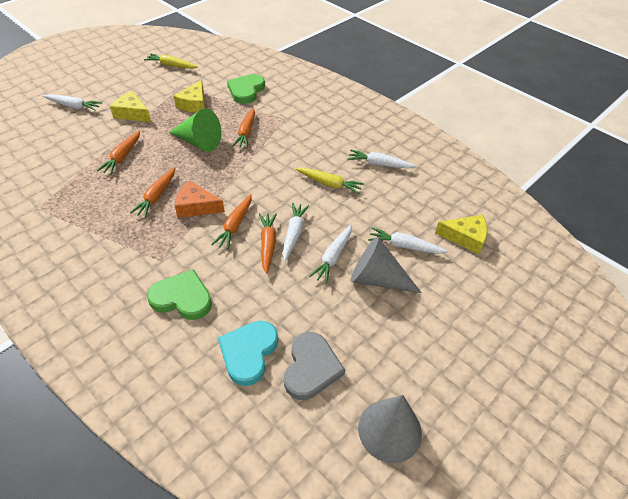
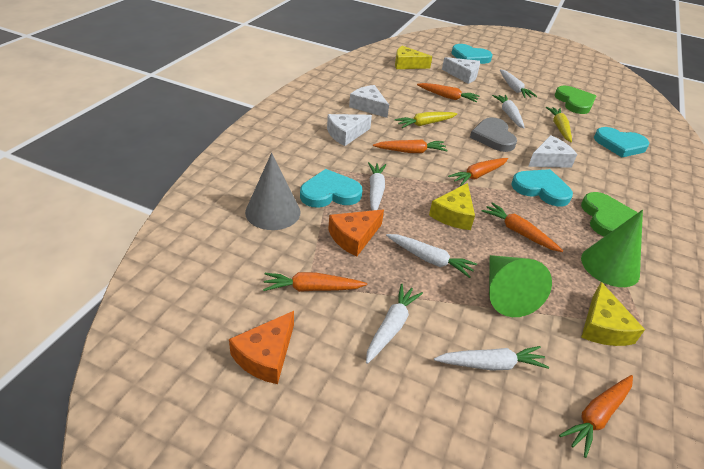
green cone: [168,109,221,152] = 1 -> [489,255,552,317] [581,210,643,287] = 2
grey cone: [351,237,422,293] [358,395,422,463] = 2 -> [245,153,301,230] = 1
orange carrot: [97,131,140,175] [130,167,175,218] [211,194,252,250] [233,108,255,148] [259,213,277,274] = 5 -> [263,272,367,292] [373,140,448,153] [417,83,479,103] [448,158,508,186] [481,203,563,252] [559,375,633,458] = 6
orange cheese: [175,181,225,218] = 1 -> [229,311,294,384] [328,210,384,257] = 2
turquoise heart: [218,321,278,386] = 1 -> [300,169,362,208] [452,44,493,64] [511,169,573,206] [594,127,649,157] = 4
white carrot: [43,94,102,111] [283,203,309,261] [309,225,352,284] [348,150,417,169] [368,227,448,254] = 5 -> [366,283,423,364] [368,162,386,211] [386,234,477,278] [434,346,549,371] [492,95,525,128] [500,69,537,98] = 6
white cheese: none = 0 -> [327,114,372,146] [349,85,389,118] [442,57,480,84] [528,135,577,168] = 4

